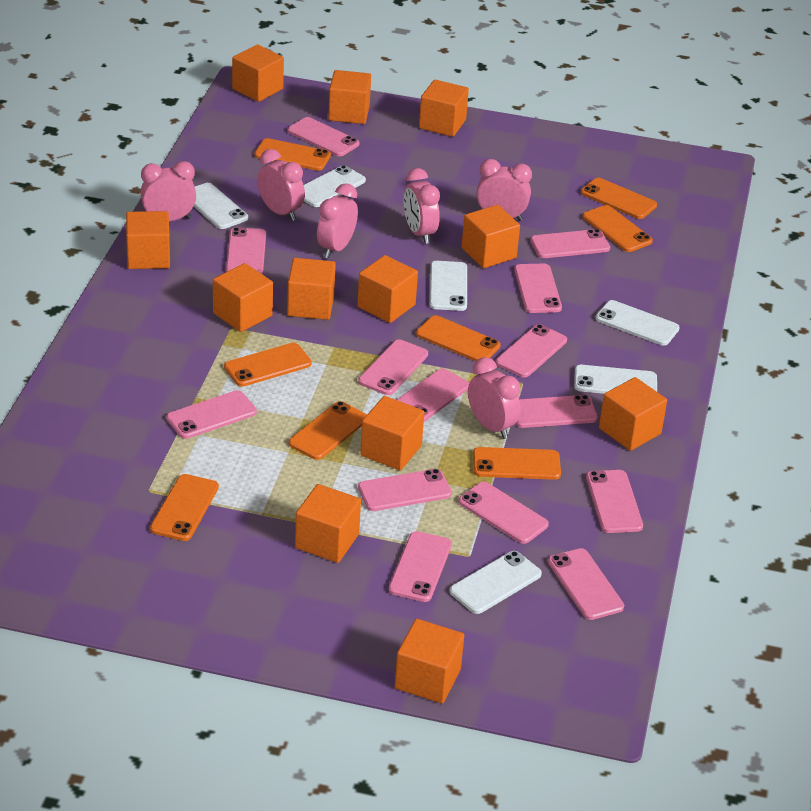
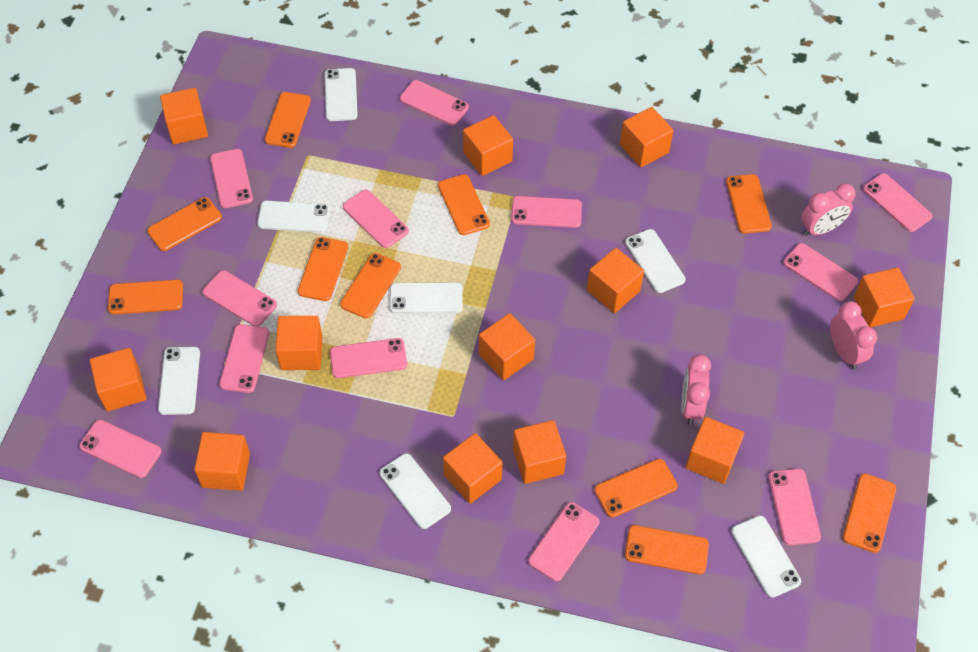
orange phone: [150,474,219,541] [224,343,312,387] [254,138,331,171] [289,401,367,460] [416,315,501,361] [473,447,561,480] [581,178,657,219] [582,205,653,252] = 8 -> [108,280,183,314] [147,197,222,251] [265,92,311,148] [298,237,348,301] [340,253,401,319] [438,174,490,235] [594,459,678,518] [625,525,709,574] [726,174,772,233] [843,473,896,553] = 10
pink clock: [140,161,196,221] [257,149,305,221] [317,183,358,258] [404,168,440,244] [468,357,521,439] [476,159,532,221] = 6 -> [681,354,711,425] [801,183,856,236] [830,301,877,369] = 3
pink phone: [166,390,257,439] [226,227,266,274] [288,117,359,156] [358,339,428,395] [358,469,452,511] [388,531,452,602] [397,368,469,422] [459,482,549,544] [496,324,567,377] [514,264,562,313] [515,395,598,428] [530,229,610,258] [548,548,624,620] [586,470,643,533] = 14 -> [79,420,161,478] [203,270,277,326] [210,149,253,208] [219,324,269,393] [330,338,407,378] [343,190,409,248] [400,80,469,125] [511,196,582,228] [528,502,599,581] [768,469,821,545] [783,243,858,301] [863,173,932,232] = 12
white phone: [193,183,248,229] [304,165,366,207] [430,261,467,311] [450,551,542,614] [574,365,657,394] [596,300,680,346] = 6 -> [158,347,200,415] [257,201,330,233] [325,68,358,121] [380,453,451,529] [389,282,463,313] [625,229,686,293] [731,516,801,598] = 7

